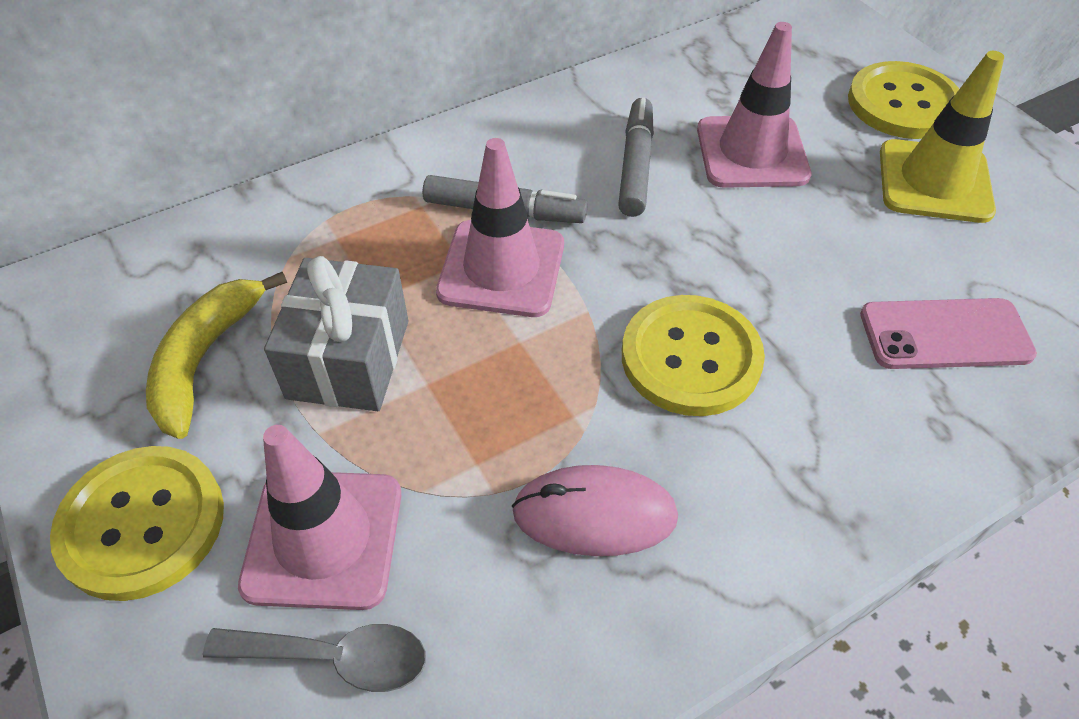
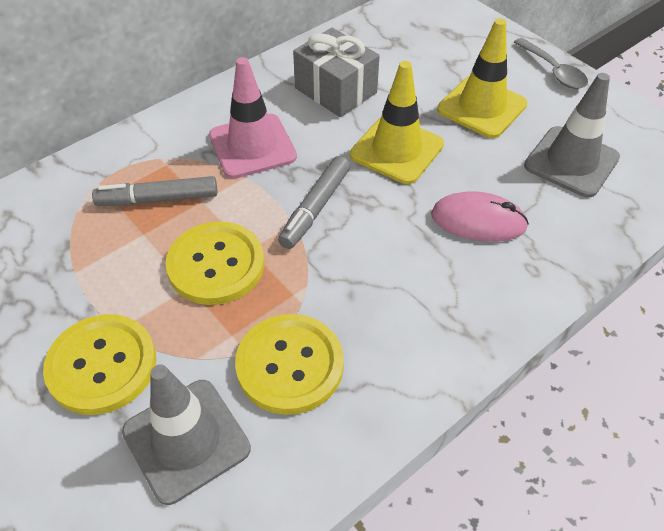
grey traffic cone: none = 0 -> [122,364,251,505] [524,73,620,198] = 2
pink phone: [860,298,1037,369] = 1 -> none = 0
pink traffic cone: [238,425,401,610] [436,138,564,317] [697,22,811,188] = 3 -> [209,57,297,179] = 1
yellow banana: [146,272,287,439] = 1 -> none = 0
yellow traffic cone: [880,51,1004,223] = 1 -> [350,61,444,184] [437,18,527,138] = 2

